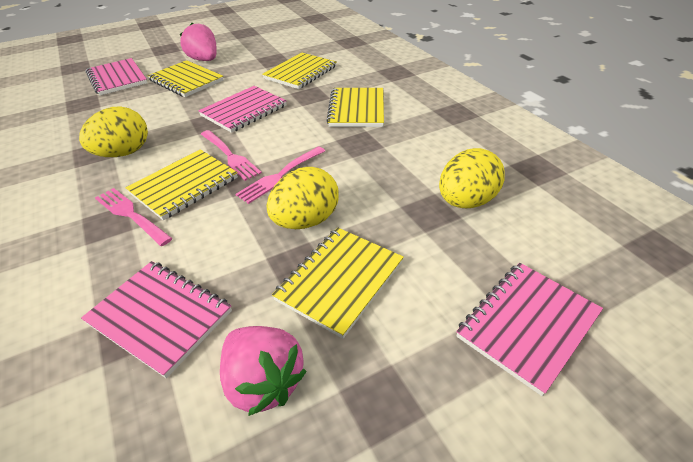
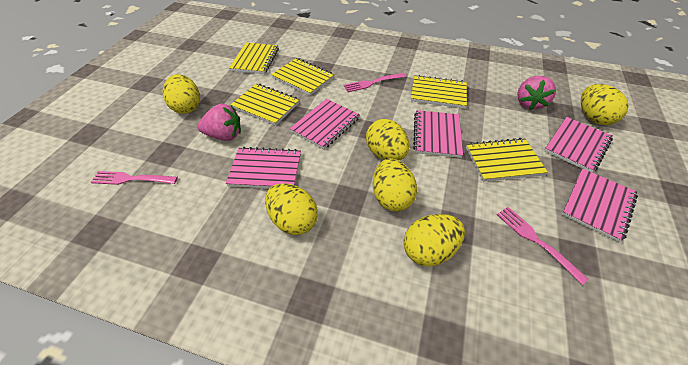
pink notebook: [81,261,232,378] [86,58,147,95] [198,86,287,133] [456,263,603,396] = 4 -> [226,147,301,188] [290,99,360,149] [413,110,463,158] [544,117,613,172] [562,168,638,242] = 5
yellow egg: [79,106,148,157] [267,167,339,229] [439,148,505,208] = 3 -> [163,74,200,114] [265,183,318,235] [366,119,409,160] [373,158,417,211] [404,214,465,266] [581,84,629,125] = 6

